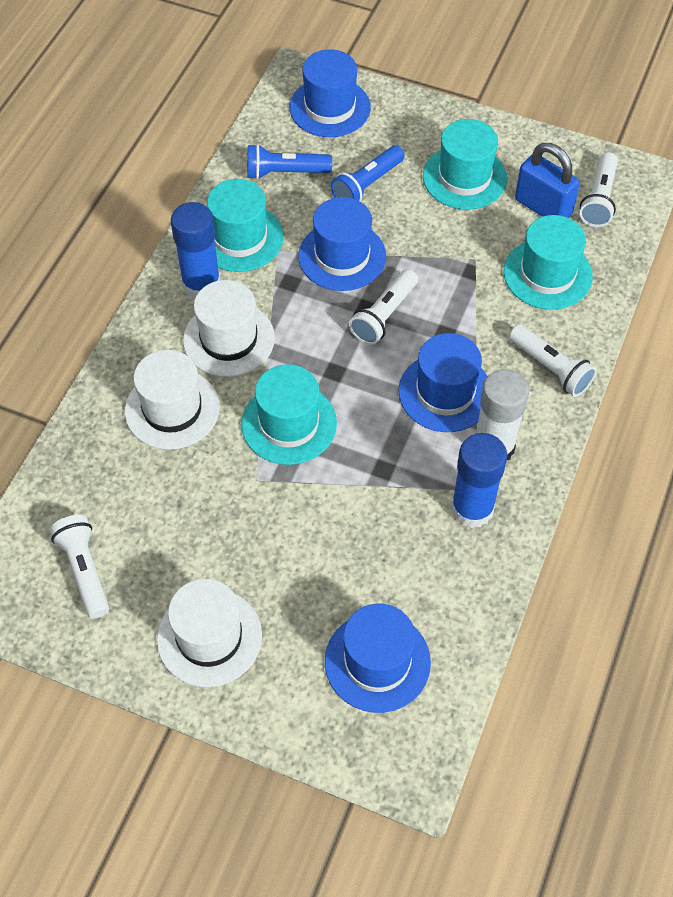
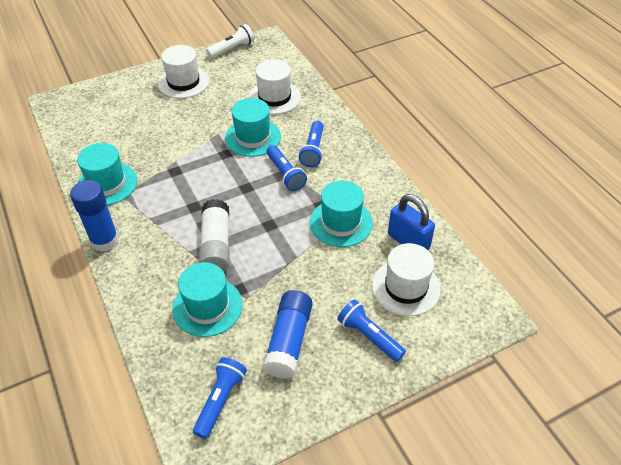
blue flashlight: [247,144,332,180] [331,145,405,202] = 2 -> [193,357,247,439] [266,145,307,191] [299,121,324,167] [338,299,406,362] = 4
blue hat: [290,49,371,137] [298,197,386,291] [325,604,431,713] [399,333,488,432] = 4 -> none = 0
white flashlight: [50,515,109,619] [349,269,418,345] [509,324,597,397] [580,152,618,227] = 4 -> [206,24,254,58] = 1

